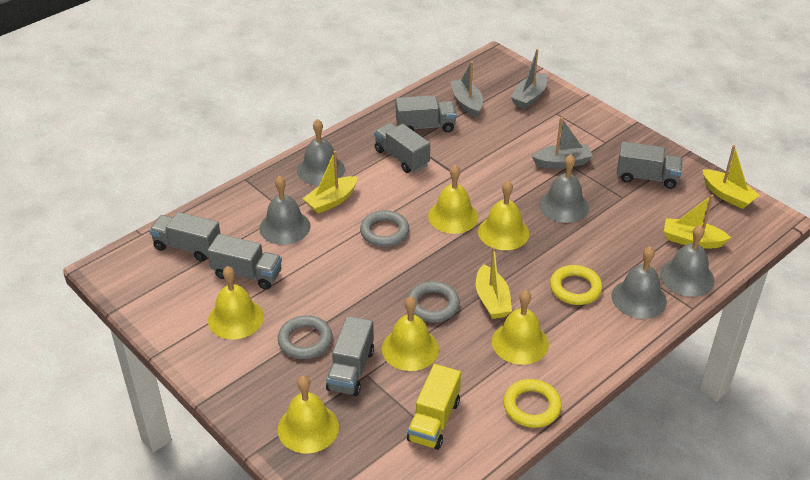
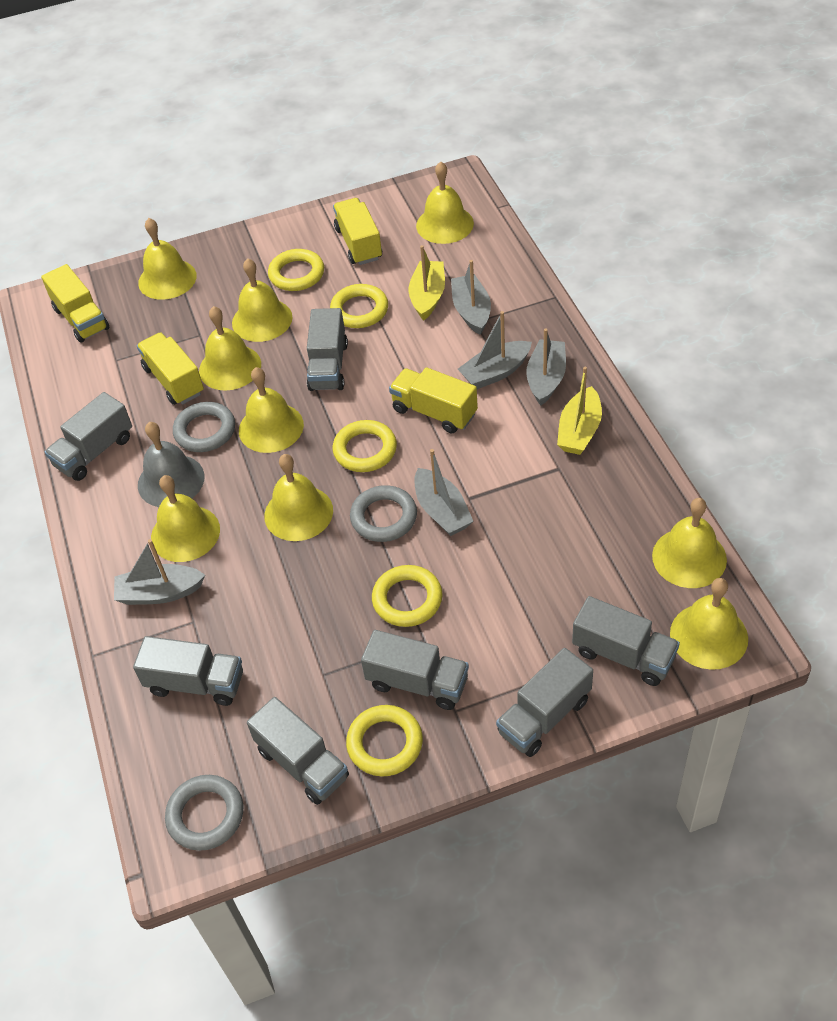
grey bell: [259,175,311,245] [297,119,345,186] [539,155,589,223] [612,246,667,319] [660,225,714,297] = 5 -> [138,422,204,507] = 1
grey boat: [450,61,483,117] [511,49,547,109] [532,117,593,169] = 3 -> [114,539,205,605] [414,449,473,536] [451,260,491,335] [458,311,532,389] [526,328,566,406] = 5
grey truck: [149,212,221,261] [207,234,282,290] [326,316,374,396] [374,123,430,173] [396,95,457,132] [617,142,683,189] = 6 -> [45,392,132,481] [133,636,243,706] [247,697,349,805] [307,308,348,391] [361,630,469,710] [496,648,593,757] [572,596,680,686] = 7
yellow bell: [208,266,264,340] [278,376,339,453] [382,296,439,371] [428,165,479,234] [478,181,529,250] [492,290,549,365] = 6 -> [138,218,196,300] [151,475,220,562] [199,306,261,391] [232,258,292,342] [239,367,304,453] [264,454,333,541] [416,161,474,244] [652,498,727,588] [670,578,748,670] = 9
yellow boat: [303,151,358,214] [476,247,512,319] [664,195,731,248] [703,145,760,209] = 4 -> [409,245,445,321] [557,367,602,455] = 2
yellow ring: [503,379,562,428] [550,265,602,305] = 2 -> [268,249,324,291] [330,284,388,328] [333,420,397,472] [346,705,423,777] [372,565,443,627] = 5
yellow truck: [407,364,461,450] = 1 -> [41,264,109,343] [137,332,204,405] [333,198,382,265] [389,367,478,434] = 4

